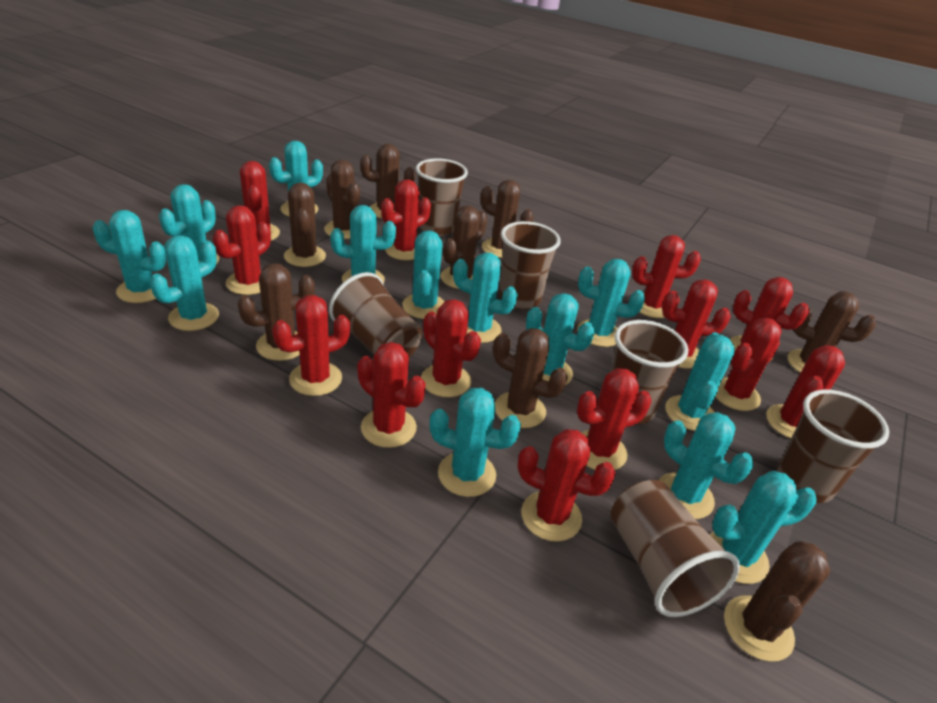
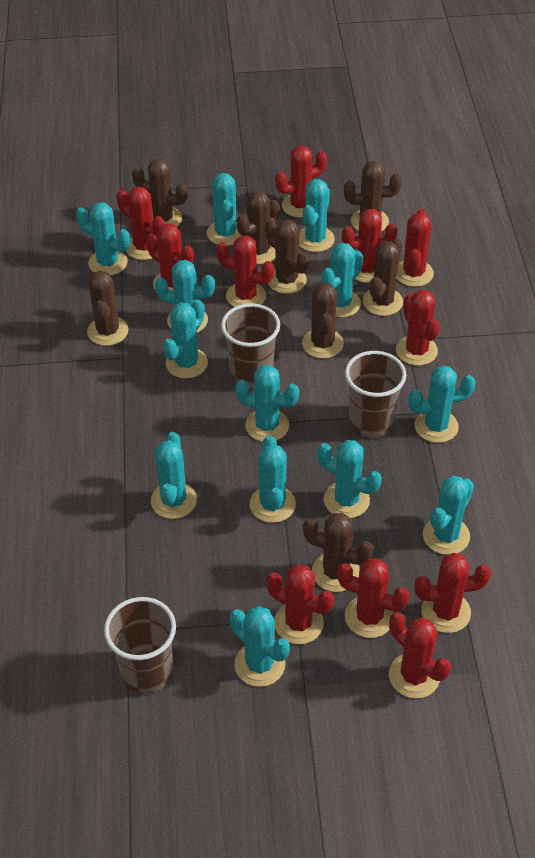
brown cactus: [238,263,315,361] [284,182,326,267] [324,160,360,239] [360,144,415,219] [441,205,487,289] [480,180,534,258] [493,328,568,428] [724,541,830,662] [788,291,876,373] = 9 -> [87,270,129,346] [132,159,188,227] [237,191,280,264] [265,219,310,294] [302,283,344,359] [303,513,374,592] [344,161,402,231] [363,238,403,316] = 8
brown cup: [329,272,422,357] [416,158,468,236] [499,221,561,309] [611,320,688,424] [611,480,740,617] [776,390,889,503] = 6 -> [104,597,176,694] [221,303,280,388] [345,351,406,438] = 3
red cactus: [213,205,271,295] [240,161,280,241] [272,295,350,396] [357,342,426,448] [381,179,431,261] [421,299,481,397] [518,429,616,542] [577,368,651,470] [632,235,701,318] [662,280,731,369] [715,318,782,411] [730,277,809,360] [766,345,845,438] = 13 -> [116,187,165,260] [146,223,194,291] [216,235,274,307] [266,564,334,644] [275,146,327,218] [337,558,410,638] [342,209,397,283] [389,612,451,699] [396,209,434,287] [396,290,440,366] [414,553,491,633] = 11

